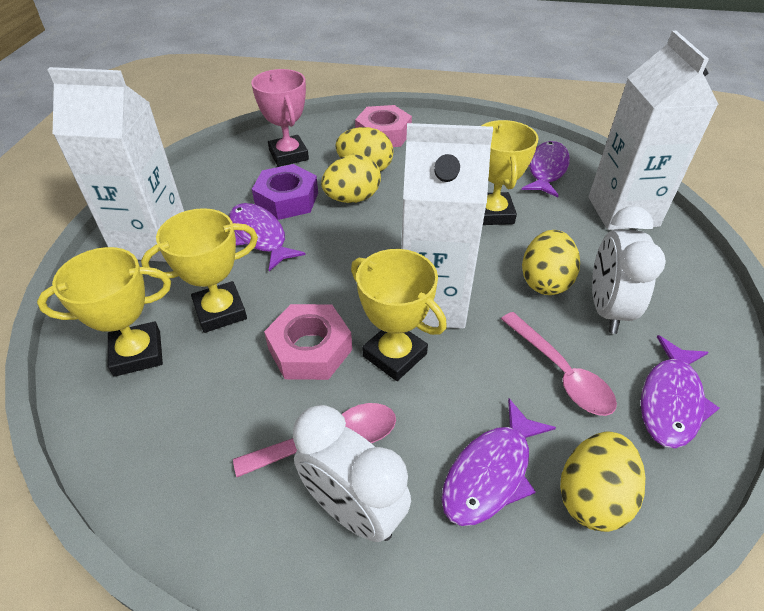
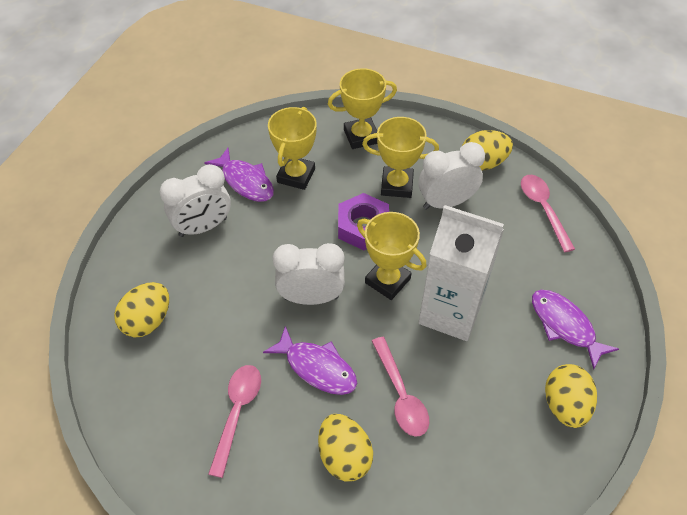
pink nut: [264,304,352,380] [355,105,412,147] = 2 -> none = 0
pink spoon: [233,403,396,477] [501,312,617,416] = 2 -> [208,365,261,478] [372,337,429,437] [521,175,575,252] = 3
pink trophy: [251,69,309,167] = 1 -> none = 0
purple fish: [229,203,306,271] [441,399,556,526] [522,141,570,197] [641,335,720,448] = 4 -> [205,148,274,202] [263,326,357,395] [532,290,619,370] = 3
white carton: [47,67,184,262] [401,123,493,329] [589,31,719,230] = 3 -> [419,205,504,341] = 1
white clock: [293,405,411,542] [592,206,666,334] = 2 -> [160,164,231,237] [273,243,345,305] [418,142,485,210] = 3

